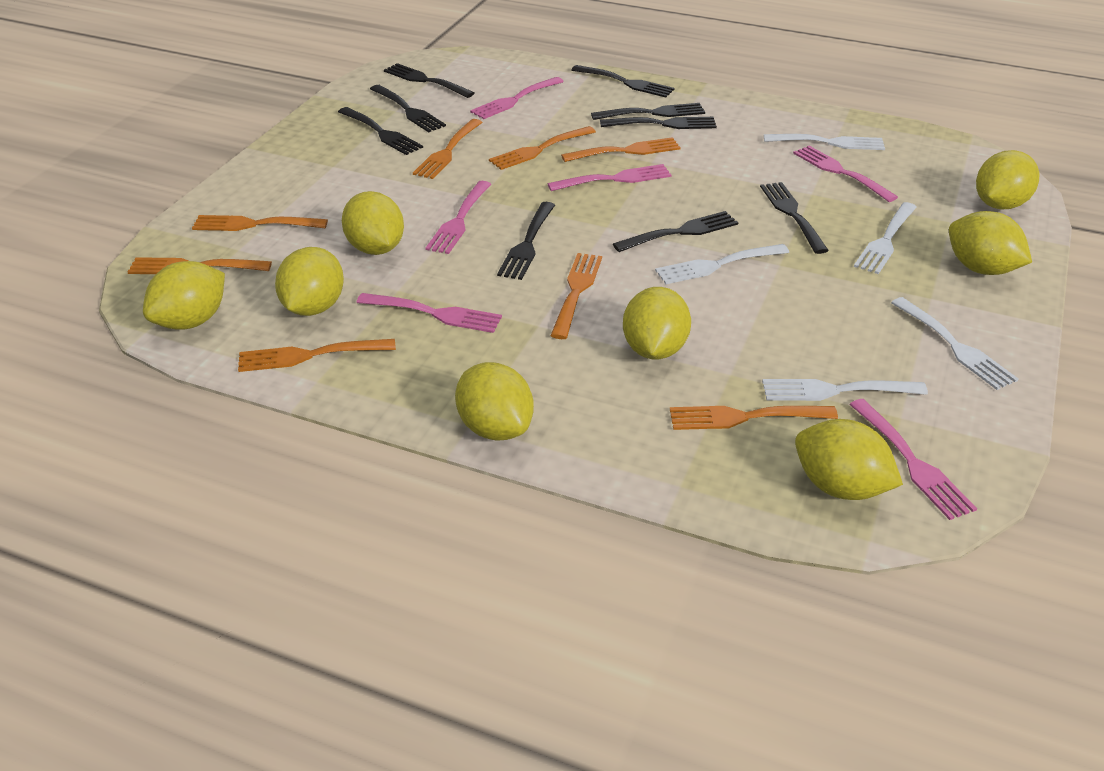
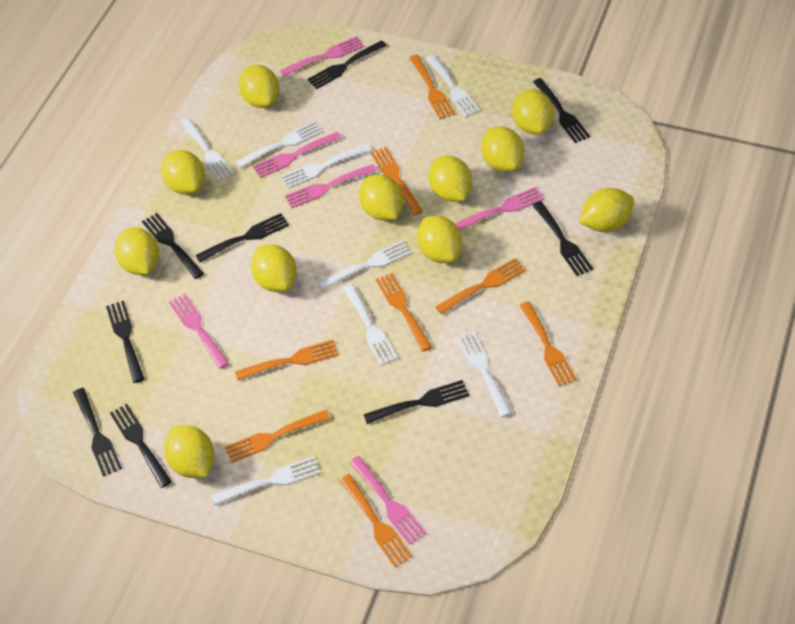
white fork: [655,244,789,284] [762,379,928,401] [764,134,885,150] [854,202,917,274] [891,297,1018,390] = 5 -> [180,118,234,182] [211,456,321,505] [236,121,323,168] [281,143,371,188] [317,240,412,290] [343,284,398,366] [426,55,480,117] [456,331,512,417] = 8
yellow lemon: [143,261,225,330] [275,247,344,316] [342,191,404,255] [455,362,534,441] [623,287,691,359] [795,419,903,500] [949,211,1032,275] [976,150,1039,209] = 8 -> [115,227,159,275] [161,150,205,195] [164,425,214,478] [239,65,280,108] [251,244,297,292] [359,174,403,221] [417,216,462,263] [429,156,472,202] [481,126,524,172] [512,89,554,135] [579,188,634,232] = 11

